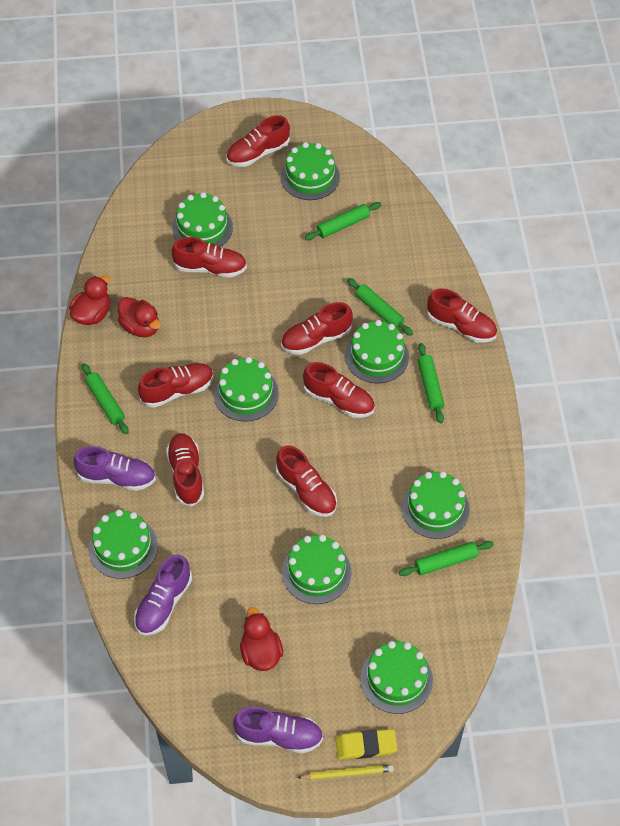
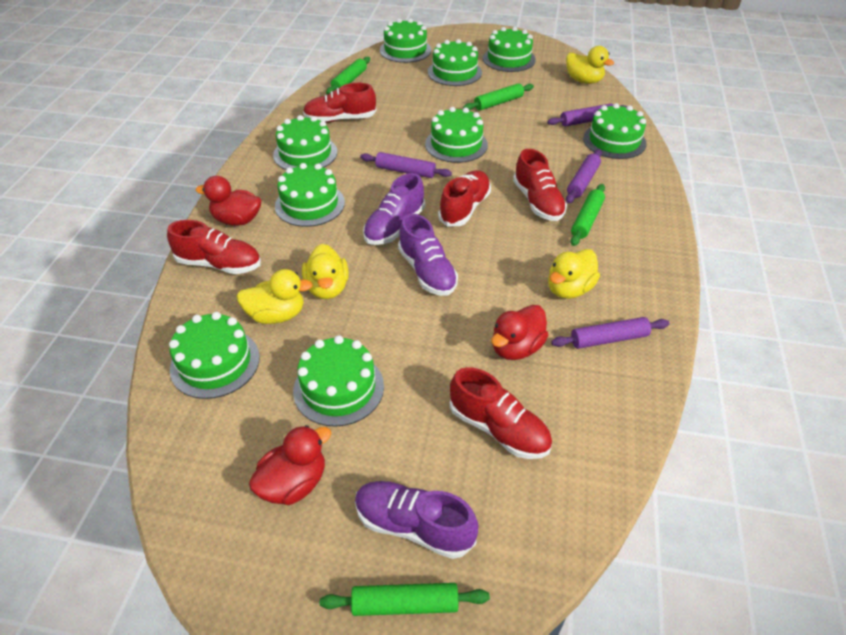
green cake: [89,510,158,579] [172,192,233,247] [214,357,279,422] [281,142,340,200] [282,535,352,604] [345,320,409,384] [360,641,433,714] [402,471,470,539] = 8 -> [169,312,260,399] [273,115,337,170] [275,163,345,227] [293,335,384,427] [380,18,431,63] [425,107,488,163] [428,39,482,86] [483,27,536,72] [583,103,647,159] = 9
green rolling pin: [82,363,129,434] [304,202,382,240] [347,278,413,336] [399,541,494,576] [417,343,444,423] = 5 -> [320,583,490,616] [326,57,370,95] [463,83,534,110] [570,184,605,246] = 4
purple rolling pin: none = 0 -> [360,152,452,178] [547,103,627,126] [551,317,669,349] [566,149,602,204] = 4
red shoe: [138,363,214,408] [166,433,204,506] [171,237,247,277] [226,115,290,167] [276,445,337,517] [281,302,353,355] [303,362,375,418] [427,288,497,343] = 8 -> [167,220,261,274] [303,83,377,122] [438,170,491,226] [450,367,552,459] [513,149,567,221] = 5
yellow duck: none = 0 -> [237,269,313,324] [302,244,349,299] [548,249,600,299] [566,46,614,84] = 4
yellow eraser: [336,729,397,760] = 1 -> none = 0
yellow pencil: [297,765,394,780] = 1 -> none = 0

